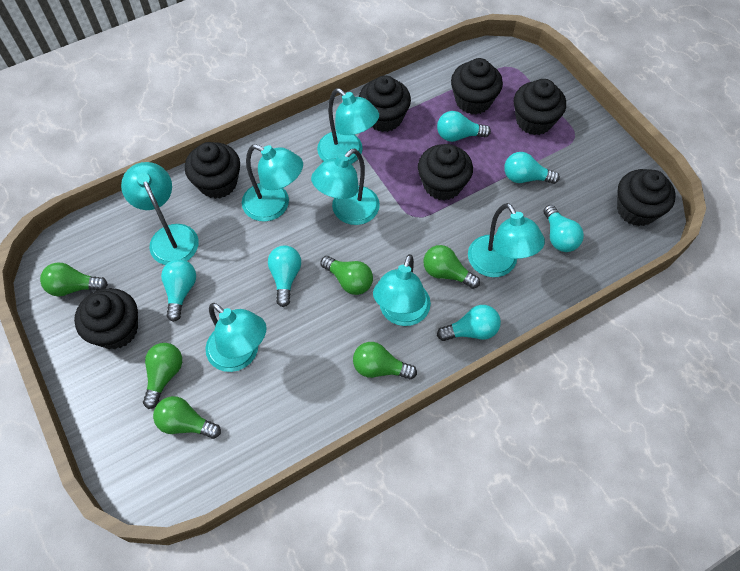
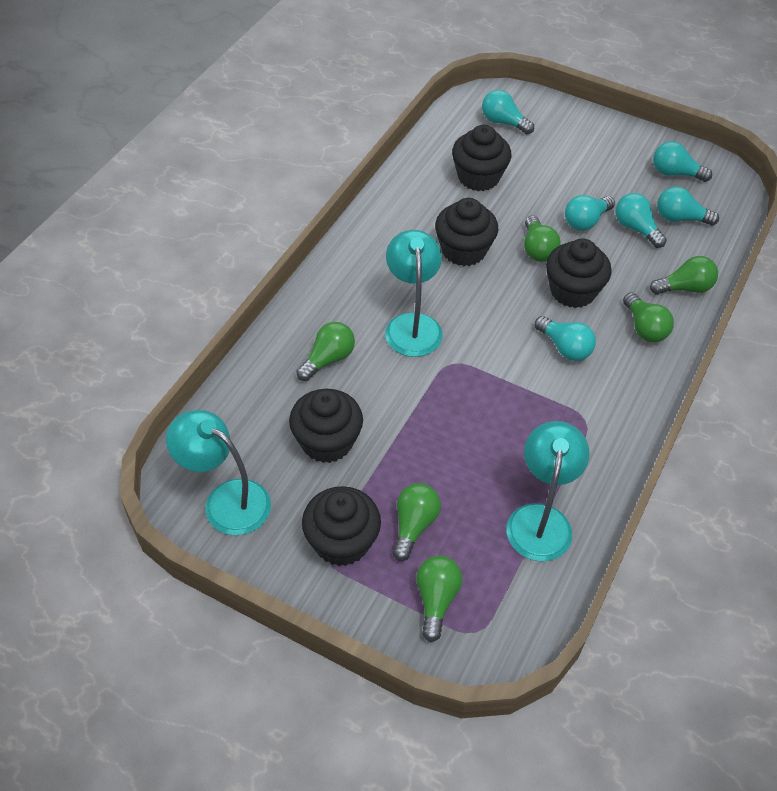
black cupcake: [74,288,138,349] [185,142,240,199] [359,75,411,132] [418,144,473,200] [451,58,503,115] [514,79,566,135] [617,169,676,226] = 7 -> [289,389,363,463] [302,486,381,566] [435,198,498,266] [452,125,511,191] [546,239,612,308] = 5
turquoise lamp: [121,162,199,265] [205,303,267,372] [242,145,303,222] [311,148,380,225] [317,88,379,164] [373,254,431,326] [468,203,545,277] = 7 -> [166,410,271,535] [385,230,443,357] [506,421,590,561] = 3

